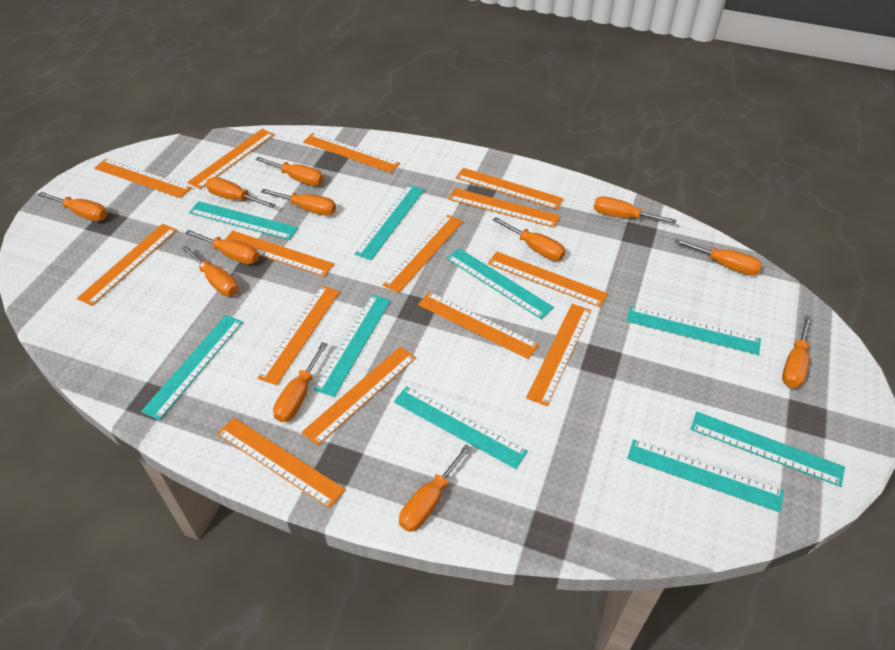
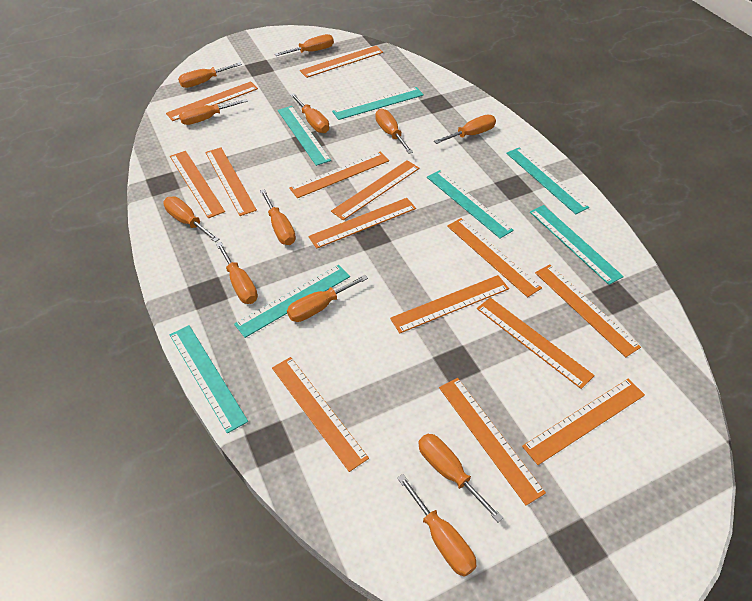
turquoise ruler: [141,315,243,420] [189,201,298,240] [314,295,391,397] [355,185,424,260] [394,386,528,469] [446,248,554,319] [626,306,761,355] [627,439,784,512] [691,412,845,487] = 9 -> [170,325,248,434] [234,265,350,338] [278,106,331,166] [332,87,424,120] [427,170,514,238] [506,147,589,214] [530,205,624,285] = 7

